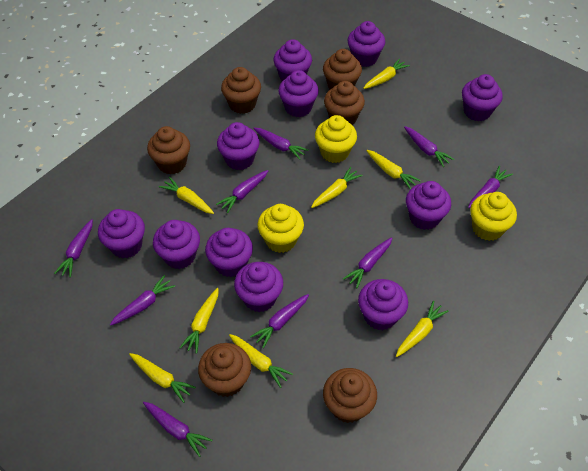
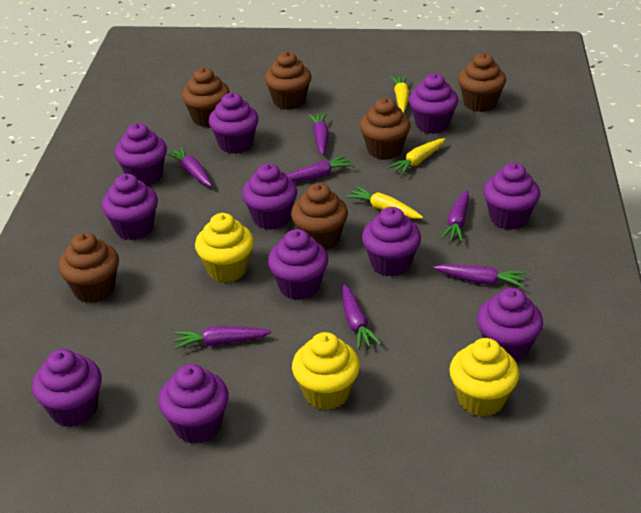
purple carrot: [54,219,93,277] [110,275,175,326] [143,402,212,457] [216,170,268,213] [250,294,309,348] [253,128,309,160] [343,237,392,288] [404,126,454,167] [468,166,513,208] = 9 -> [166,147,212,186] [174,326,271,349] [286,155,354,182] [308,113,329,155] [342,284,381,349] [433,264,526,287] [441,190,469,242] = 7
yellow carrot: [129,353,196,403] [159,177,214,214] [179,288,219,354] [229,334,293,388] [311,167,363,208] [363,58,410,89] [366,150,421,189] [396,301,448,357] = 8 -> [346,186,423,219] [387,138,445,175] [390,76,409,113] = 3

